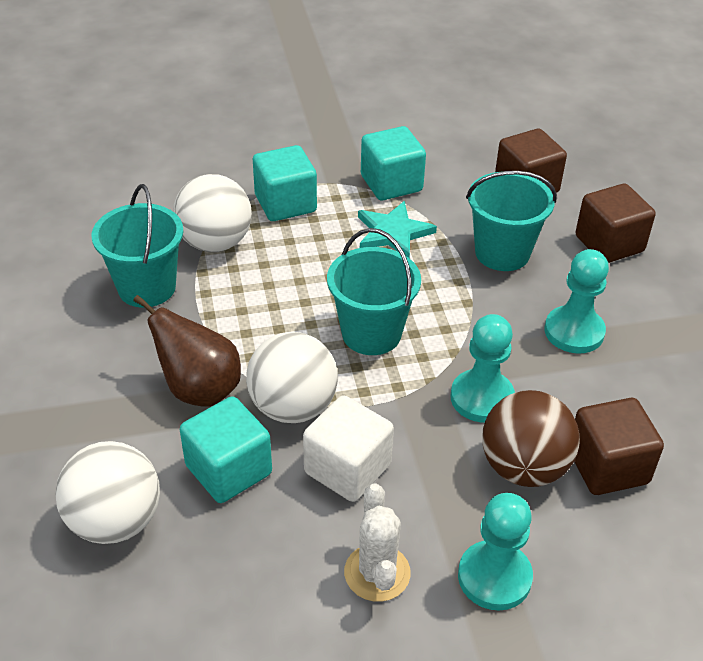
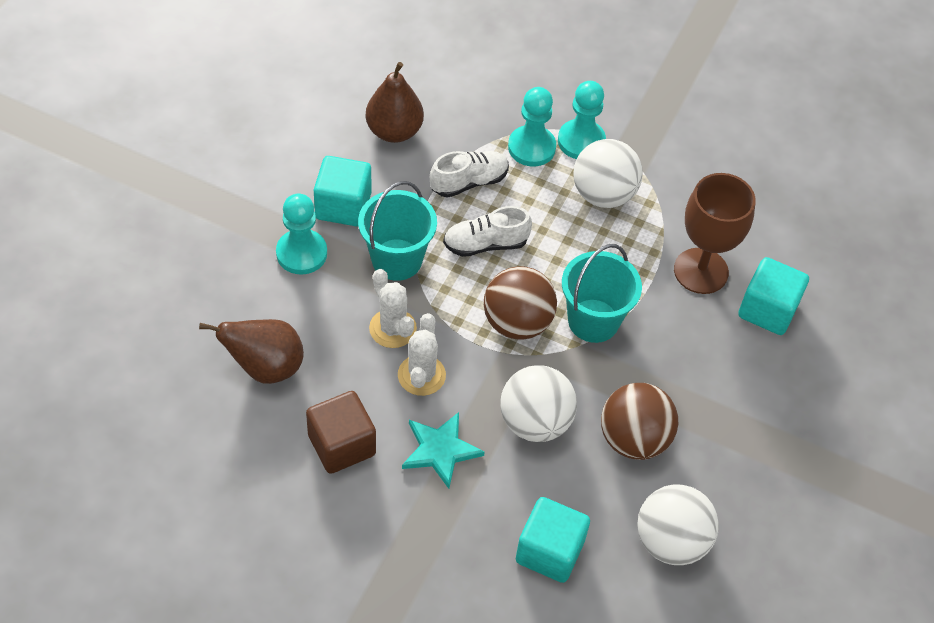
brown ball: [482,390,580,487] = 1 -> [484,266,557,340] [601,383,678,460] = 2
brown cube: [495,129,567,193] [574,398,664,495] [576,184,656,263] = 3 -> [306,391,376,474] = 1
brown goblet: none = 0 -> [674,173,756,294] = 1
brown pear: [133,295,241,407] = 1 -> [199,319,304,384] [365,62,424,143] = 2
turquoise bucket: [92,184,183,308] [327,228,421,355] [466,171,557,271] = 3 -> [358,181,437,281] [562,244,642,343] = 2
white cactus: [344,483,411,602] = 1 -> [369,269,417,348] [398,313,446,396] = 2
white cube: [303,395,394,502] = 1 -> none = 0
white shoe: none = 0 -> [430,151,509,198] [443,206,532,257] = 2

